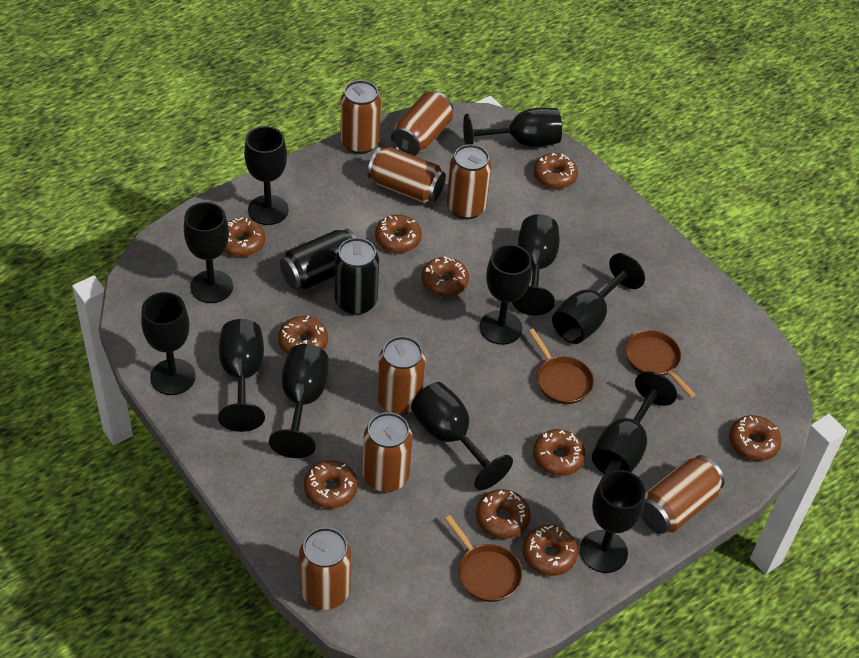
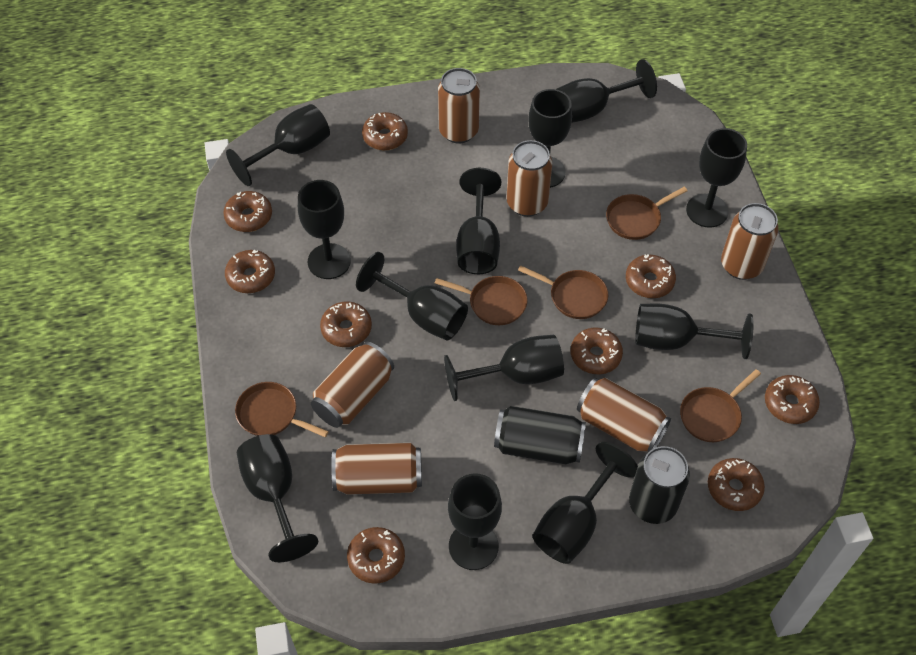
brown can: [299,527,351,610] [341,80,381,154] [363,412,412,492] [367,147,446,203] [377,336,426,415] [391,92,453,156] [447,144,491,219] [641,455,725,534] = 8 -> [311,342,394,428] [331,443,422,495] [438,68,480,144] [506,140,552,217] [577,378,671,452] [721,203,779,280] = 6
brown donut: [225,217,265,257] [278,316,328,354] [304,460,358,509] [375,215,422,253] [421,257,469,297] [476,489,530,539] [523,525,578,576] [533,153,578,189] [533,429,586,476] [729,415,782,461] = 10 -> [223,191,272,232] [225,250,275,293] [320,302,372,347] [347,527,405,584] [362,112,408,150] [571,328,623,374] [626,255,676,298] [708,458,765,511] [765,375,820,424] = 9
brown pan: [445,515,522,602] [528,329,594,404] [625,330,696,398] = 3 -> [235,382,329,437] [435,276,527,325] [518,265,608,319] [606,187,687,240] [680,369,761,442] = 5

